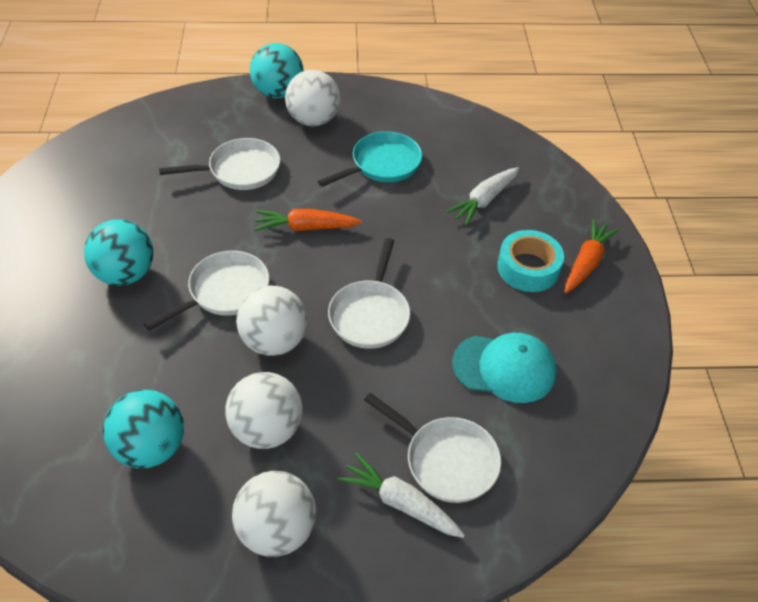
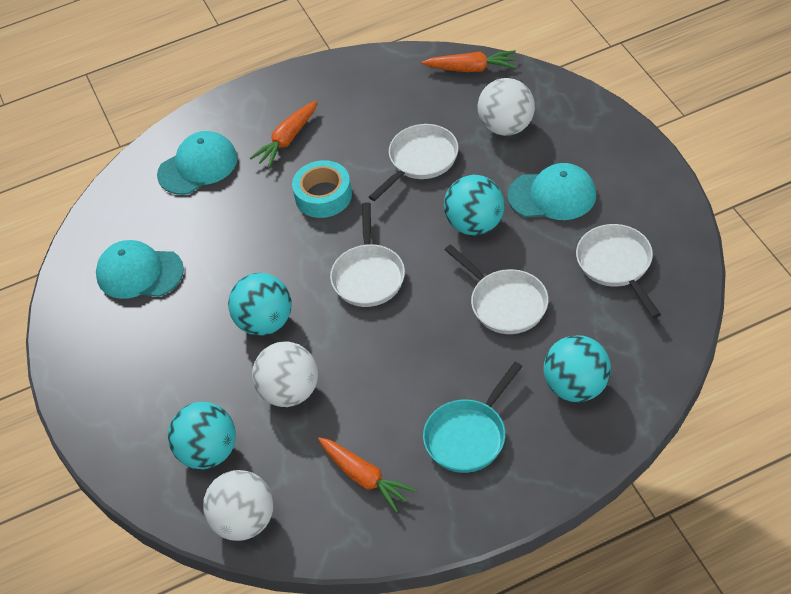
orange carrot: [254,209,362,231] [565,219,619,293] = 2 -> [249,101,318,168] [318,437,416,513] [421,50,516,72] = 3
turquoise ball: [84,219,154,286] [103,390,184,469] [250,43,304,99] = 3 -> [168,402,236,469] [228,273,292,336] [444,175,505,235] [543,335,611,402] = 4
turquoise cap: [452,333,556,403] = 1 -> [96,240,184,299] [157,131,237,195] [507,163,596,220] = 3
white ball: [225,372,302,449] [232,471,316,557] [236,285,307,356] [285,70,340,126] = 4 -> [203,470,273,541] [252,342,318,407] [478,78,535,136] = 3
white carrot: [338,453,465,538] [446,167,519,226] = 2 -> none = 0

